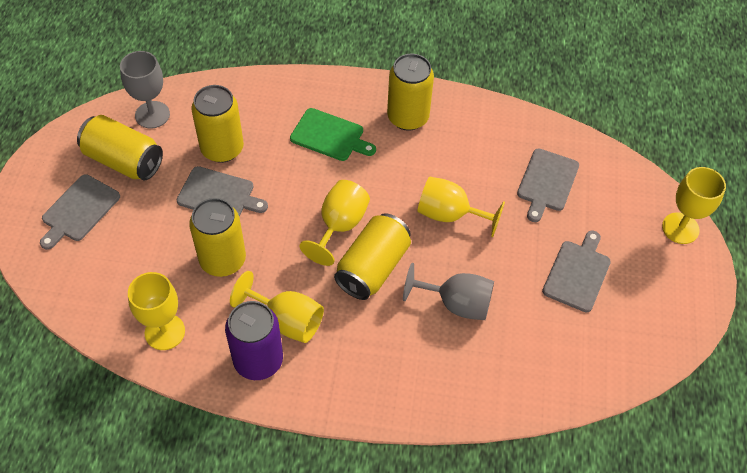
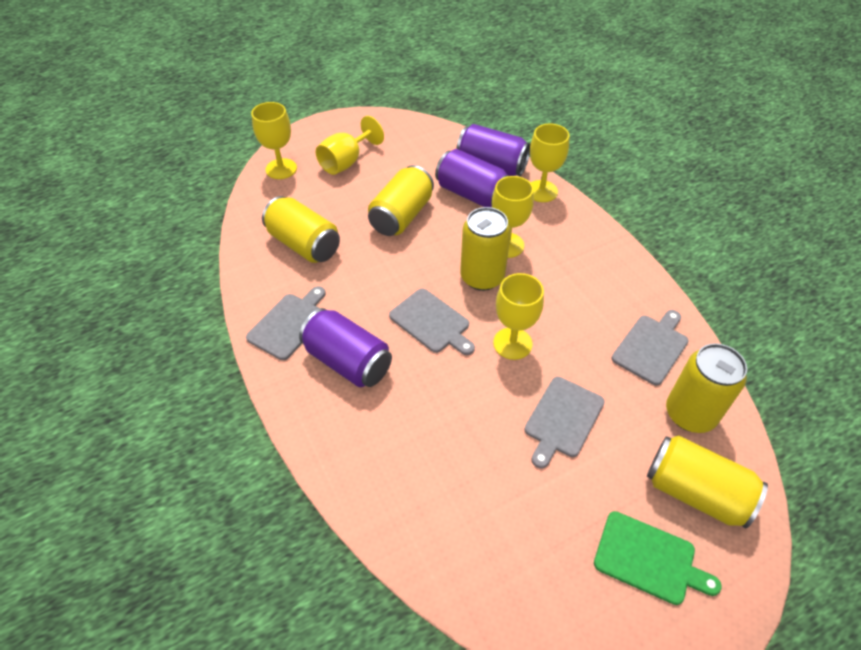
grey goblet: [120,51,170,129] [403,263,494,320] = 2 -> none = 0
purple can: [225,301,283,380] = 1 -> [299,308,392,387] [435,149,508,207] [456,124,530,176] = 3

